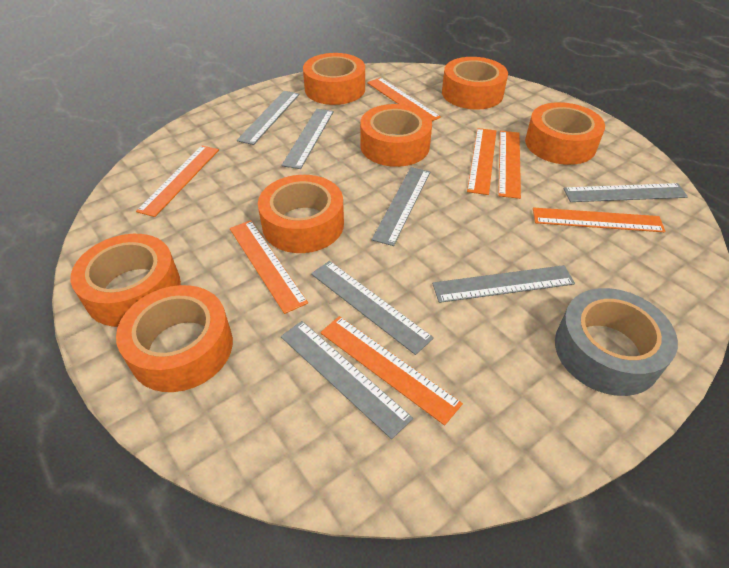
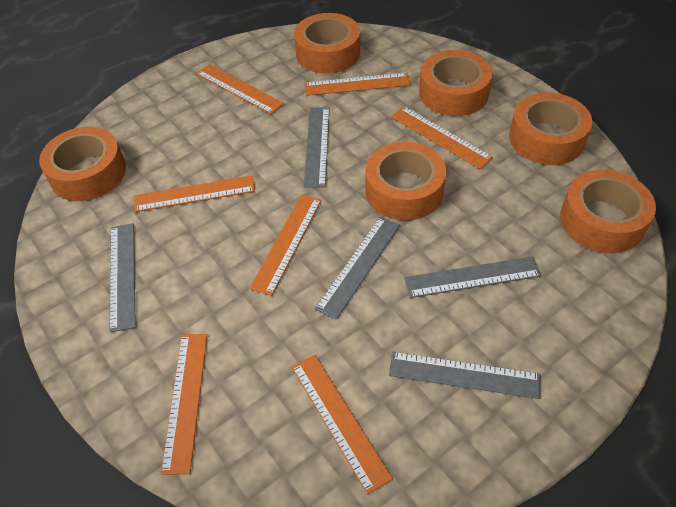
grey ruler: [237,91,300,145] [281,321,413,439] [282,109,334,169] [311,261,434,355] [371,167,430,246] [432,265,575,303] [563,183,688,202] = 7 -> [110,223,136,332] [304,107,330,188] [315,217,400,320] [389,352,541,399] [404,256,541,298] = 5
grey tape: [555,288,678,396] = 1 -> none = 0
orange tape: [71,234,181,327] [116,285,233,392] [258,175,344,253] [303,53,365,105] [360,104,432,167] [442,57,508,110] [525,102,605,165] = 7 -> [39,127,126,201] [294,13,360,73] [365,142,446,220] [419,50,493,116] [509,92,592,165] [560,169,656,253] = 6

